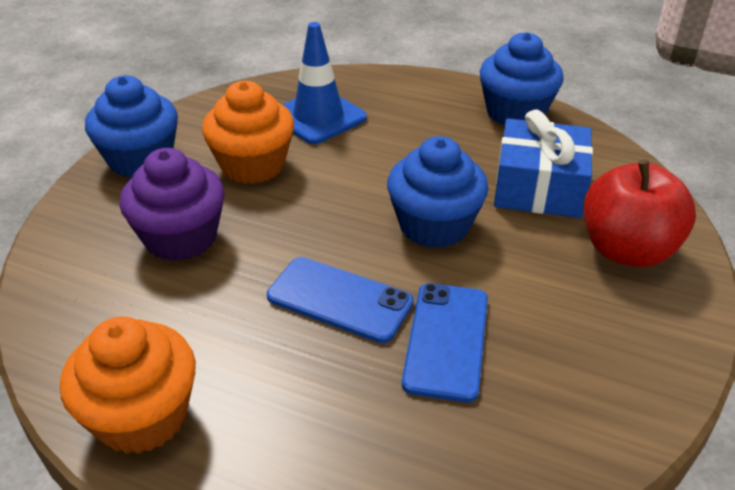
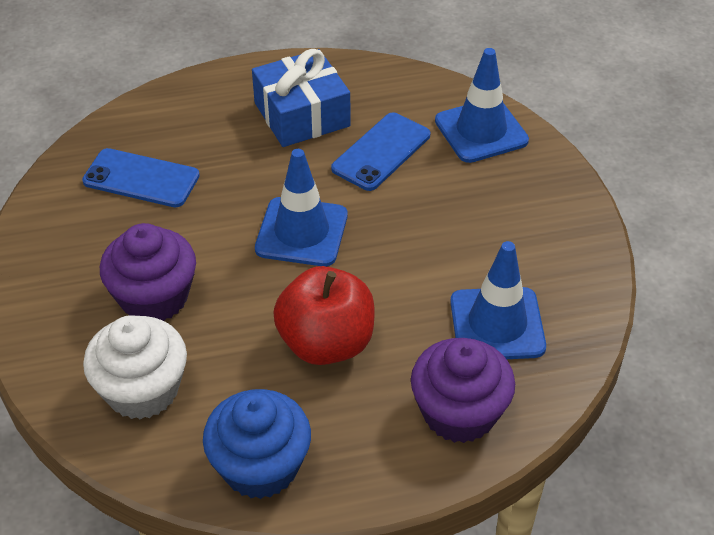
blue cupcake: [85,76,178,178] [387,136,488,248] [480,32,564,126] = 3 -> [203,389,311,499] = 1
blue traffic cone: [282,22,367,144] = 1 -> [255,149,348,266] [435,48,529,163] [450,241,546,359] = 3
orange cupcake: [60,317,196,454] [202,81,294,184] = 2 -> none = 0
purple cupcake: [120,148,225,262] = 1 -> [100,223,196,321] [411,338,515,443] = 2
white cupcake: none = 0 -> [83,315,187,420] = 1

